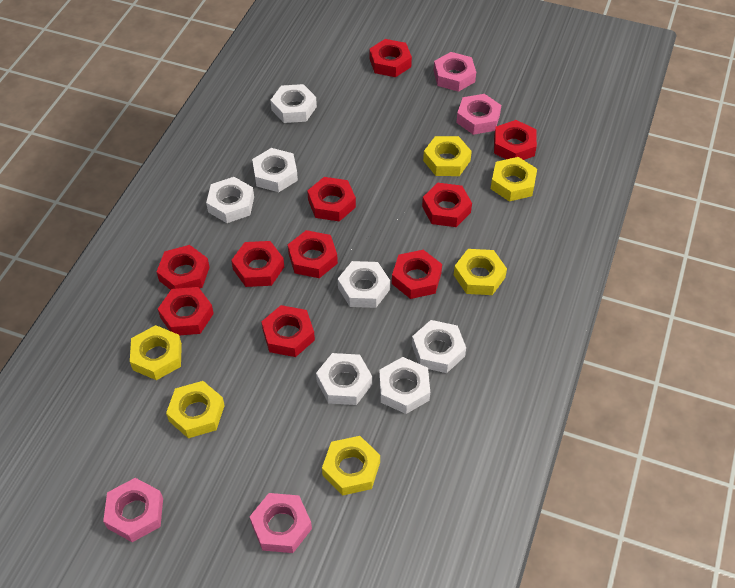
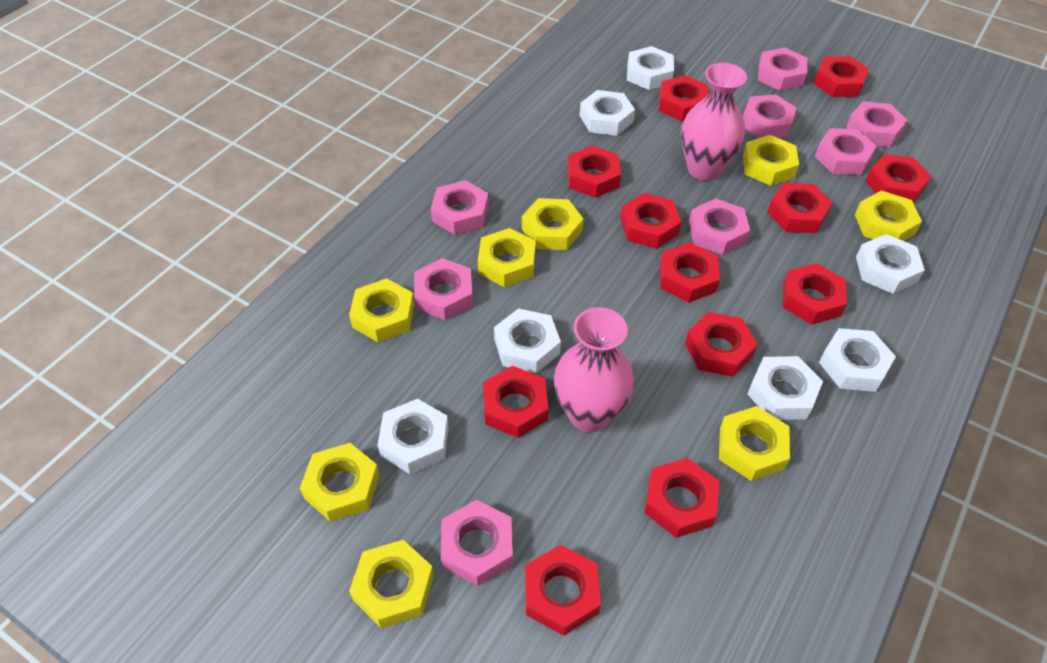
pink nut: [103,478,163,542] [250,493,312,553] [434,52,476,92] [456,94,501,135] = 4 -> [414,258,473,320] [431,180,489,235] [441,500,513,586] [689,198,750,255] [743,94,797,138] [758,48,807,91] [815,128,877,175] [846,101,907,147] = 8
pink vase: none = 0 -> [554,307,634,432] [681,63,747,181] = 2
red nut: [156,245,210,290] [158,287,214,336] [231,241,284,287] [261,305,315,357] [288,230,338,278] [307,177,356,222] [369,39,412,77] [392,250,442,299] [422,183,472,227] [494,120,537,160] = 10 -> [483,366,549,438] [525,545,601,636] [567,146,621,198] [620,193,681,249] [645,458,720,538] [659,75,708,121] [660,242,720,303] [685,312,758,377] [767,182,832,233] [783,263,847,324] [814,56,869,97] [865,154,932,203] = 12
yellow nut: [130,325,182,380] [166,381,225,438] [322,436,380,495] [423,136,472,176] [454,249,507,295] [491,157,537,202] = 6 -> [300,443,380,522] [349,278,414,342] [349,540,434,628] [478,228,536,287] [522,198,584,250] [719,406,790,481] [743,135,799,186] [855,190,922,241] = 8

